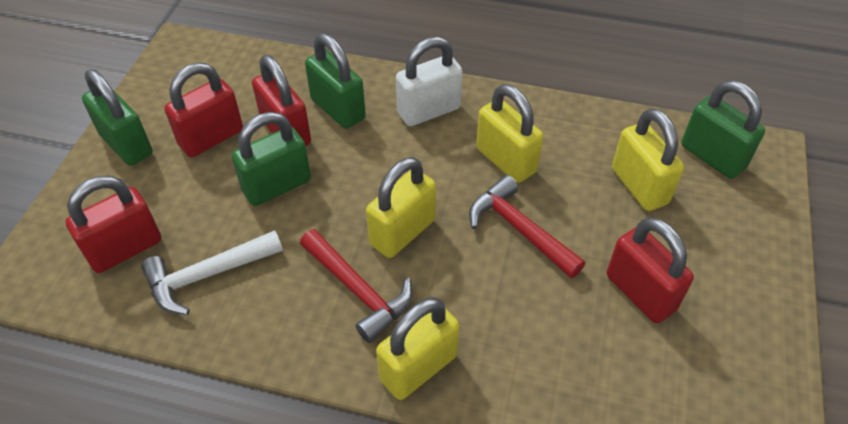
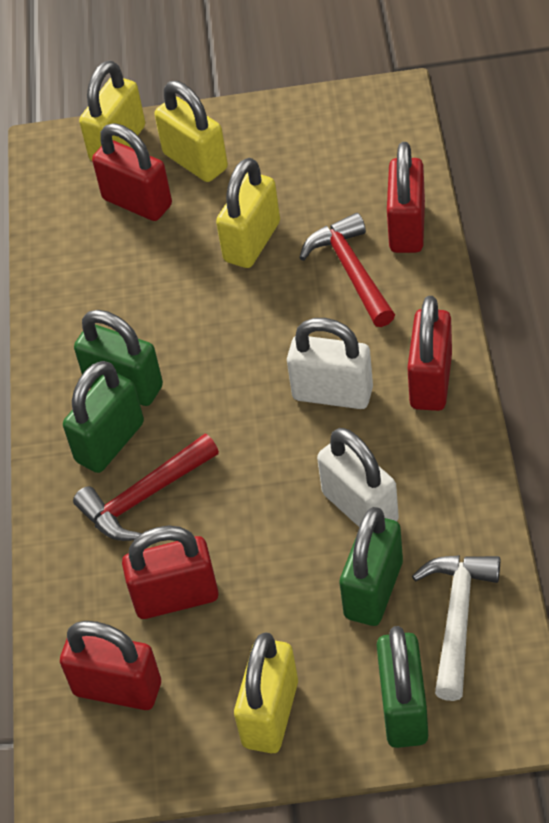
red padlock: [65,176,161,273] [164,63,243,157] [252,55,311,146] [607,217,694,323] = 4 -> [60,621,161,710] [92,123,172,221] [122,526,219,619] [387,142,425,253] [407,296,452,411] = 5
white padlock: [396,36,463,126] = 1 -> [287,318,373,409] [317,428,399,527] = 2

